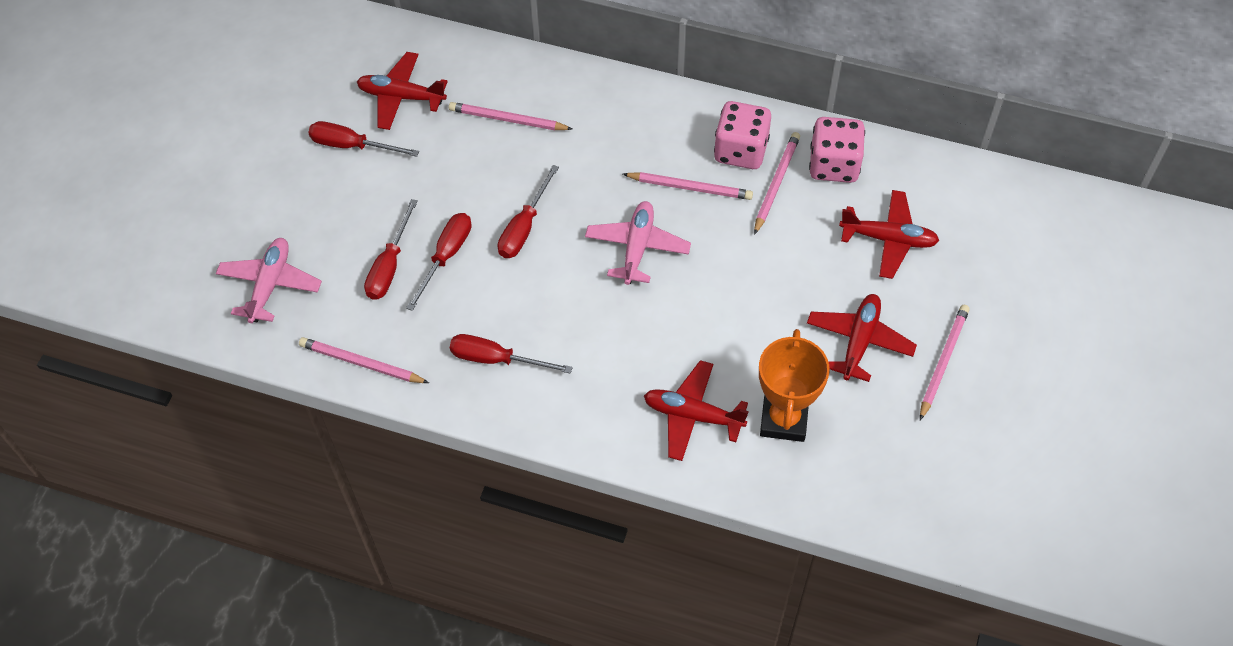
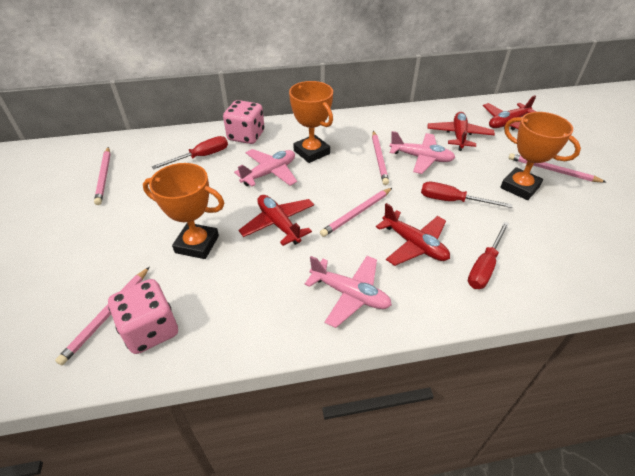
orange trophy: [759,329,830,442] = 1 -> [143,163,224,259] [289,81,333,163] [500,112,581,200] = 3
pink plane: [216,238,322,323] [585,201,691,285] = 2 -> [234,149,297,187] [305,256,392,328] [389,131,455,174] = 3
red screwdriver: [308,121,419,157] [364,199,418,300] [406,213,471,311] [450,334,573,374] [498,165,559,258] = 5 -> [152,136,228,169] [421,182,512,208] [468,222,509,289] = 3

